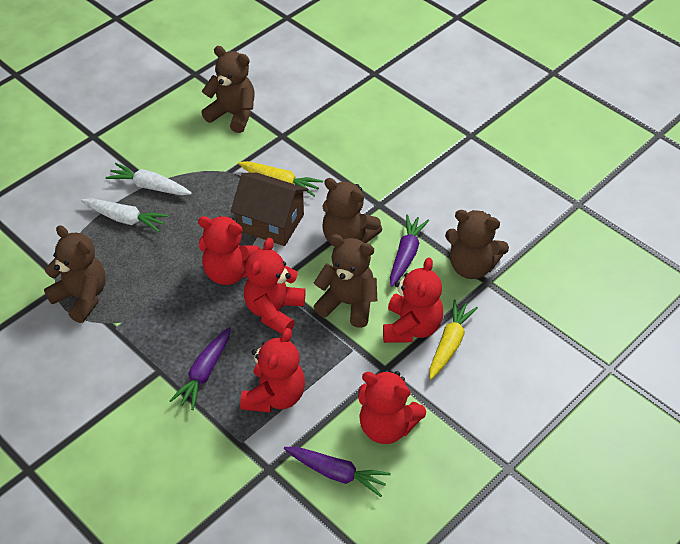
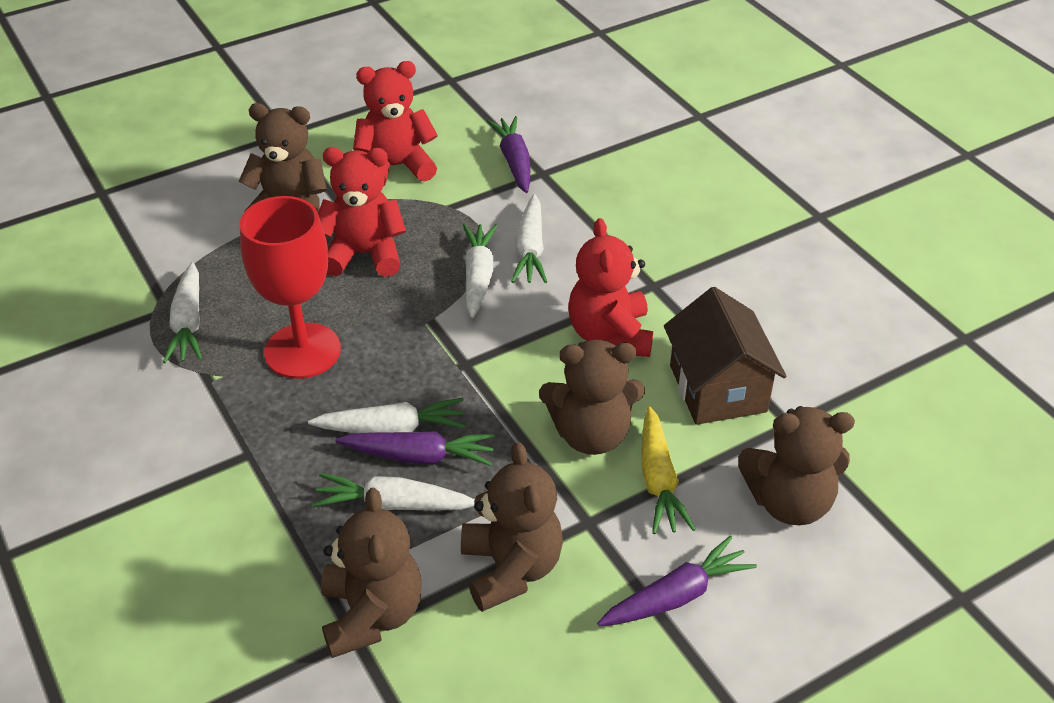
red goblet: none = 0 -> [240,196,341,379] = 1
red teddy bear: [198,216,260,285] [240,328,305,413] [244,238,305,334] [358,370,426,444] [383,257,443,343] = 5 -> [318,147,406,277] [353,61,438,187] [568,218,653,357] = 3
white carrot: [81,198,169,232] [105,163,192,195] = 2 -> [163,262,202,363] [308,398,466,433] [312,473,475,510] [463,224,497,318] [511,194,547,283] = 5
yellow carrot: [238,161,323,196] [430,299,478,379] = 2 -> [641,406,696,534] = 1

